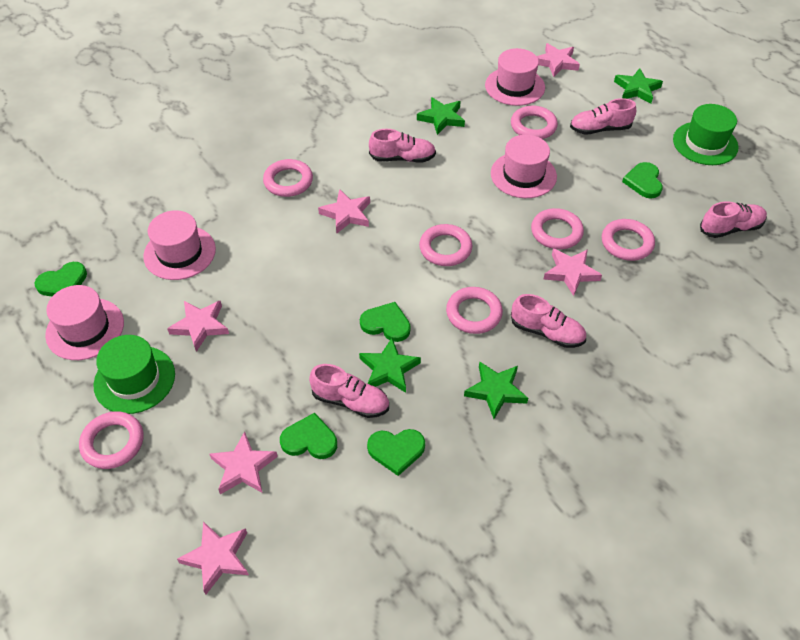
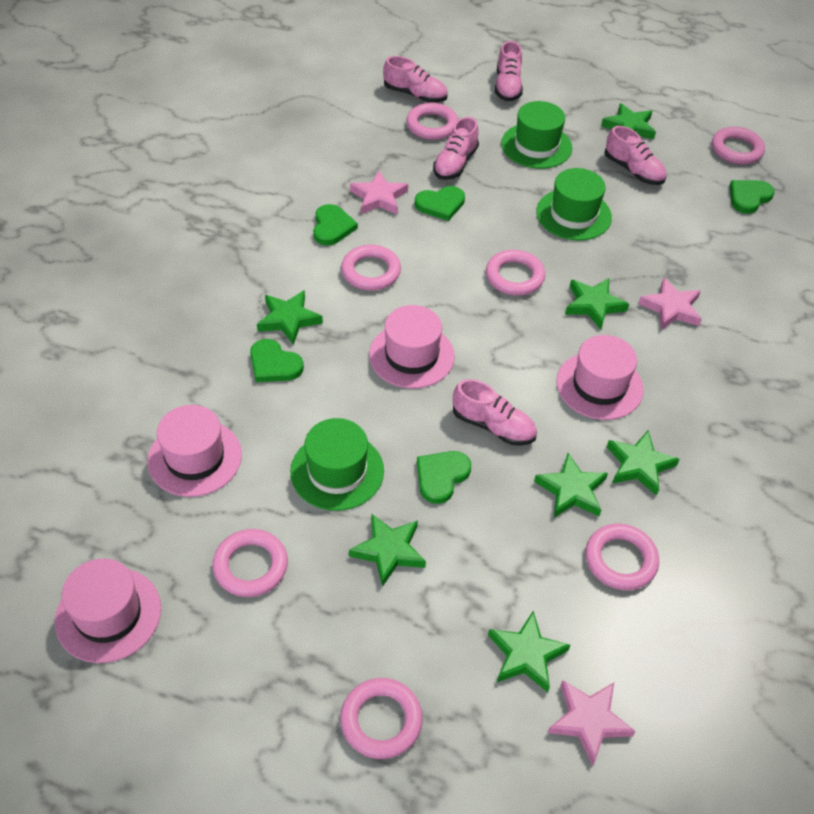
green hat: [94,335,175,414] [673,104,739,165] = 2 -> [290,418,384,511] [501,101,572,169] [536,168,612,241] = 3
green star: [359,338,421,393] [417,97,465,135] [464,361,528,419] [614,68,663,103] = 4 -> [257,290,323,345] [349,514,426,587] [488,611,570,692] [534,453,608,517] [565,278,629,329] [601,103,656,139] [607,430,680,496] = 7
pink star: [167,301,229,352] [177,521,249,594] [209,431,278,494] [318,189,370,234] [537,43,580,77] [543,249,602,296] = 6 -> [350,171,408,215] [547,680,636,766] [638,278,702,330] = 3

